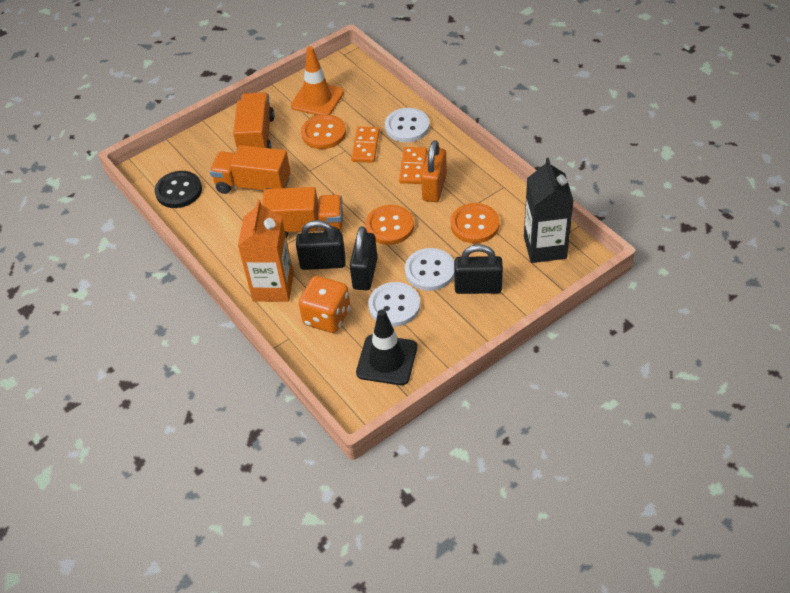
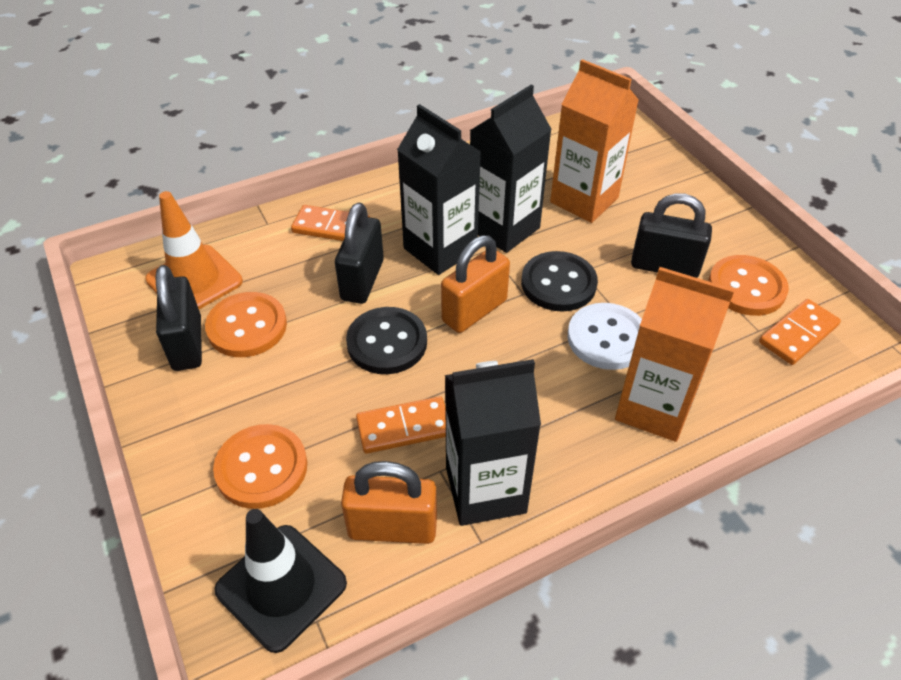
black button: [155,171,202,208] = 1 -> [346,307,427,374] [521,251,598,312] = 2
black carton: [524,158,574,263] = 1 -> [397,104,481,275] [445,359,541,526] [470,85,552,253] = 3
orange carton: [238,199,294,302] = 1 -> [550,59,639,223] [615,267,735,442] = 2
orange dice: [298,276,350,333] = 1 -> none = 0
orange domino: [351,127,380,163] [399,147,427,184] = 2 -> [291,205,370,241] [356,396,446,454] [759,299,841,365] = 3
orange padlock: [421,140,447,202] = 1 -> [341,461,437,544] [441,235,510,333] = 2
orange truck: [210,145,291,194] [233,92,274,150] [262,187,343,238] = 3 -> none = 0
white button: [368,282,420,327] [385,108,430,142] [405,248,454,291] = 3 -> [568,303,642,370] = 1

